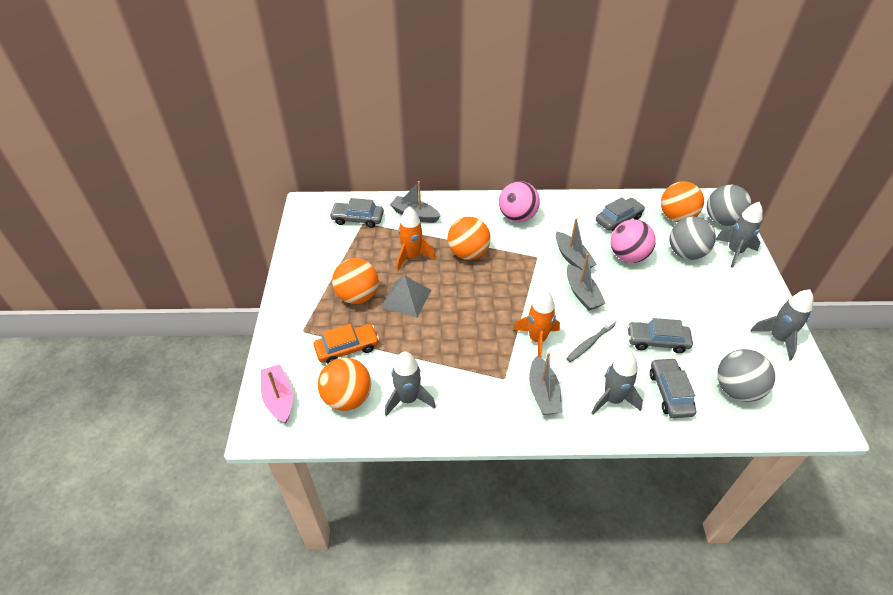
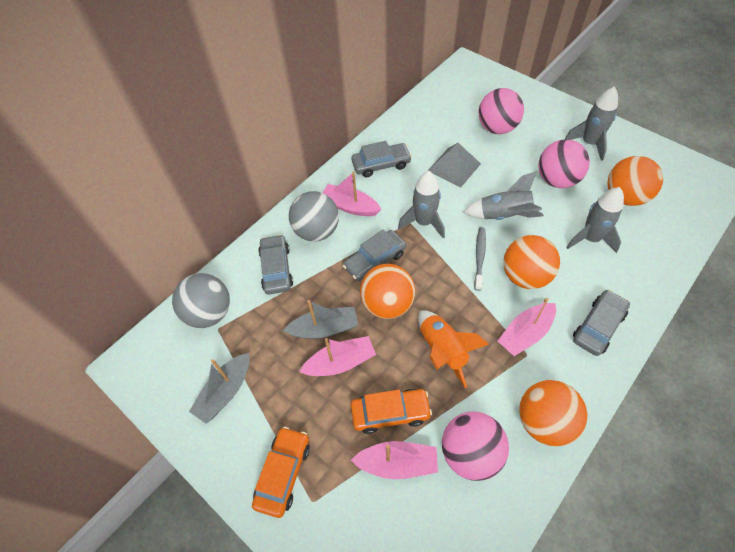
grey ball: [670,217,716,260] [707,185,752,226] [717,349,775,402] = 3 -> [172,273,230,328] [289,191,339,242] = 2
grey boat: [390,181,441,223] [529,352,562,415] [556,218,596,270] [567,253,606,311] = 4 -> [189,353,249,423] [283,300,358,339] = 2
orange car: [314,324,379,364] = 1 -> [252,427,310,518] [351,389,432,434] = 2
orange rocket: [397,206,436,271] [513,290,560,358] = 2 -> [418,310,489,388] = 1
pink ball: [499,181,540,222] [611,219,656,263] = 2 -> [442,411,509,481] [478,88,524,134] [539,139,590,188] = 3
pink boat: [261,364,293,424] = 1 -> [299,336,376,376] [322,172,381,216] [351,441,438,479] [498,298,556,356] = 4

